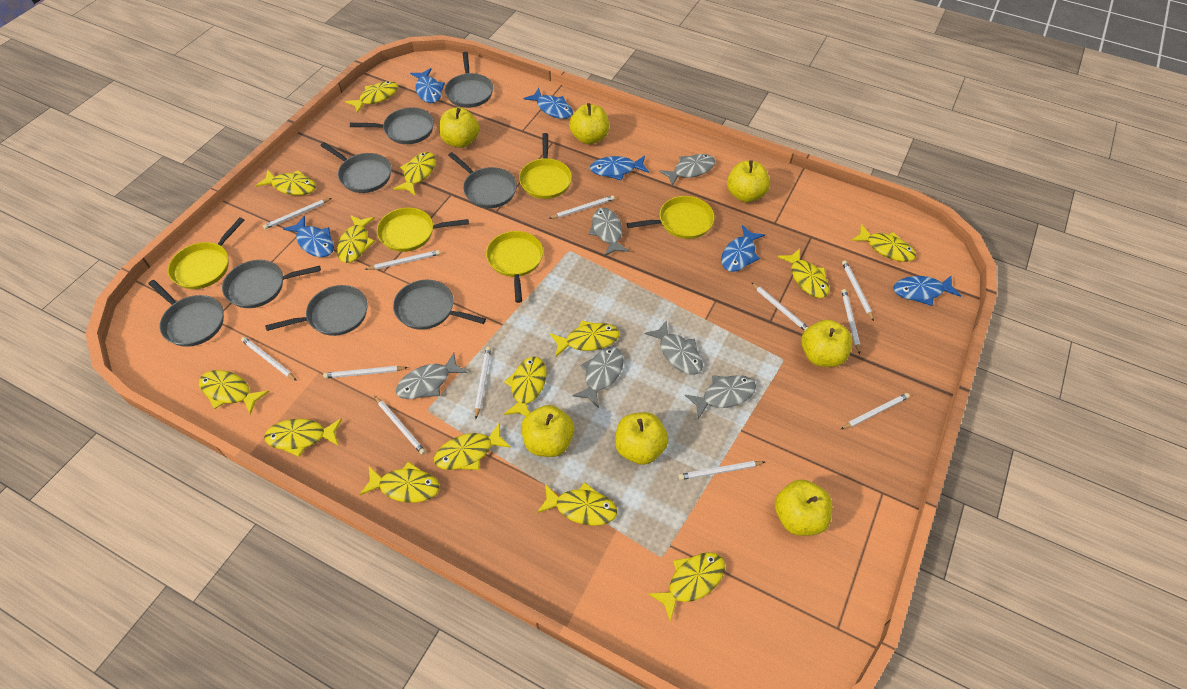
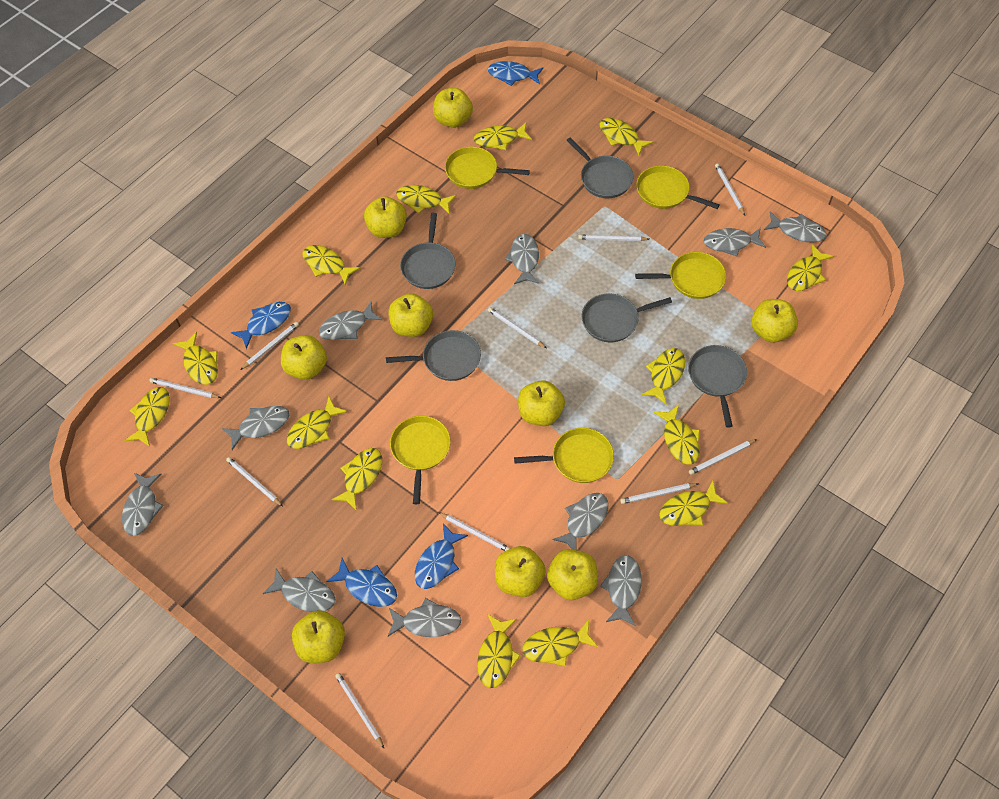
blue fish: [283,216,334,257] [410,68,445,103] [523,88,573,119] [590,156,649,181] [721,225,765,272] [893,275,961,306] = 6 -> [231,302,291,349] [326,558,397,607] [415,524,468,589] [488,61,543,86] = 4
grey fish: [396,353,468,399] [572,347,624,408] [589,208,629,257] [645,320,703,375] [659,154,715,186] [685,375,756,419] = 6 -> [122,473,164,536] [222,406,289,450] [263,568,335,612] [319,302,382,340] [388,598,461,637] [505,234,539,284] [552,493,609,550] [600,555,642,626] [704,228,766,256] [764,211,827,242] = 10
grey pan: [148,280,224,347] [222,260,321,308] [265,285,367,336] [320,142,391,193] [350,108,434,144] [393,280,486,330] [445,52,493,108] [448,152,517,208] = 8 -> [386,330,481,381] [400,213,455,289] [566,137,634,198] [581,293,672,342] [688,345,747,427] = 5
white pencil: [241,337,297,381] [263,198,332,229] [323,366,408,378] [365,250,440,270] [375,396,426,455] [475,347,491,418] [549,195,615,219] [679,461,765,480] [751,282,809,331] [841,393,910,429] [842,260,874,321] [842,289,860,354] = 12 -> [150,378,221,398] [226,457,283,506] [240,322,299,370] [335,673,384,748] [438,512,511,551] [488,307,546,348] [578,235,649,241] [620,483,698,504] [689,439,757,475] [715,163,745,215] = 10
yellow apple: [439,107,479,148] [521,405,574,457] [569,103,609,144] [615,412,669,465] [727,160,770,203] [775,479,832,536] [801,320,852,367] = 7 -> [281,335,327,380] [292,610,345,663] [364,196,407,238] [388,293,433,337] [433,88,473,128] [495,546,546,597] [518,380,565,426] [547,549,598,600] [751,299,798,343] = 9

